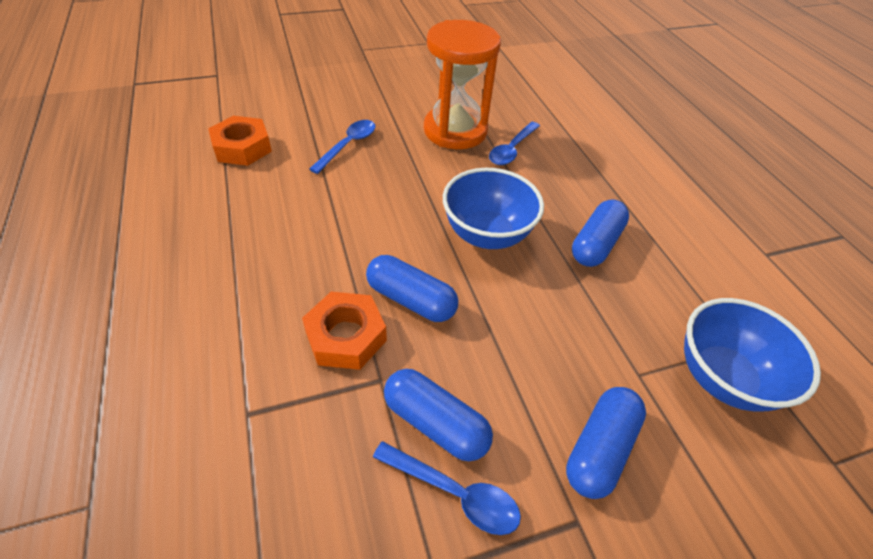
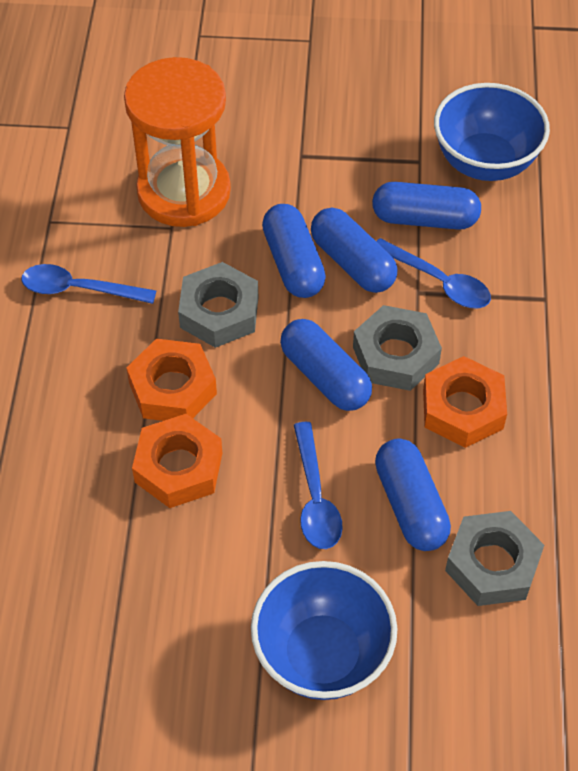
blue capsule: [366,255,458,322] [384,369,493,461] [566,387,646,499] [572,200,629,267] = 4 -> [262,204,326,298] [280,319,372,411] [311,208,398,293] [372,182,481,230] [375,439,451,551] = 5
grey nut: none = 0 -> [178,262,258,348] [353,305,442,391] [445,511,544,606] = 3
orange nut: [208,116,272,166] [302,291,387,370] = 2 -> [127,339,217,421] [132,414,222,508] [423,356,507,448] = 3

